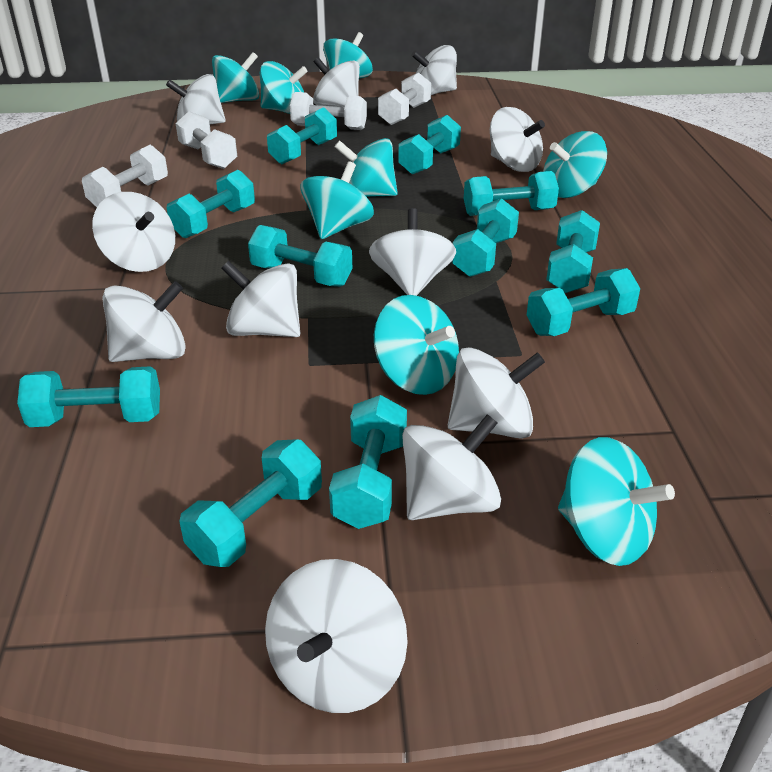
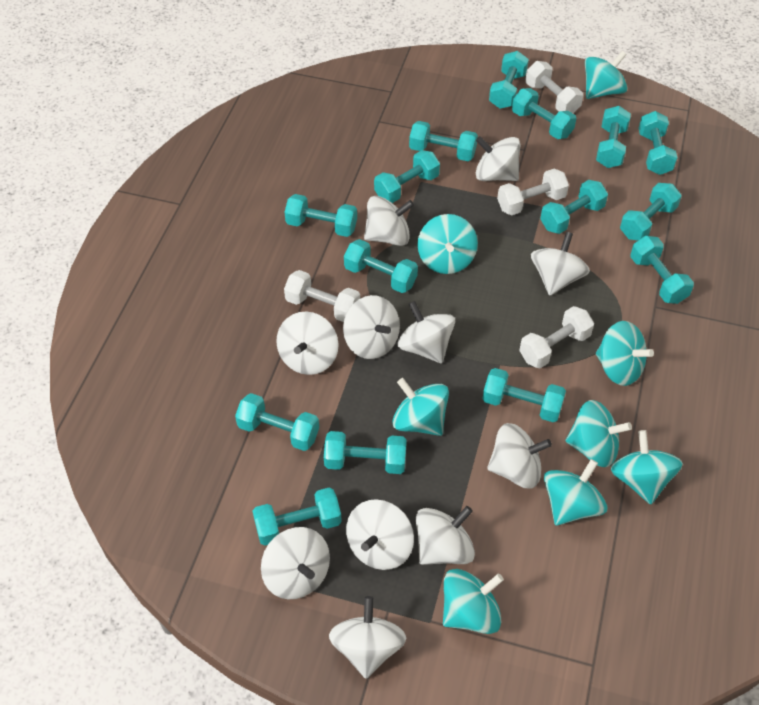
turquoise dumbbell: [17,366,160,427] [166,170,255,238] [179,439,322,567] [248,225,352,287] [267,107,337,164] [329,395,407,529] [398,115,461,174] [452,198,519,277] [464,171,559,216] [527,268,640,336] [546,210,600,293] = 11 -> [235,393,319,451] [253,488,342,546] [285,194,357,237] [324,431,407,474] [344,239,418,293] [374,150,440,203] [409,121,478,161] [482,368,566,422] [489,51,529,109] [512,88,576,139] [540,180,608,234] [596,106,631,168] [620,183,682,240] [630,236,694,304] [638,111,677,175] = 15

